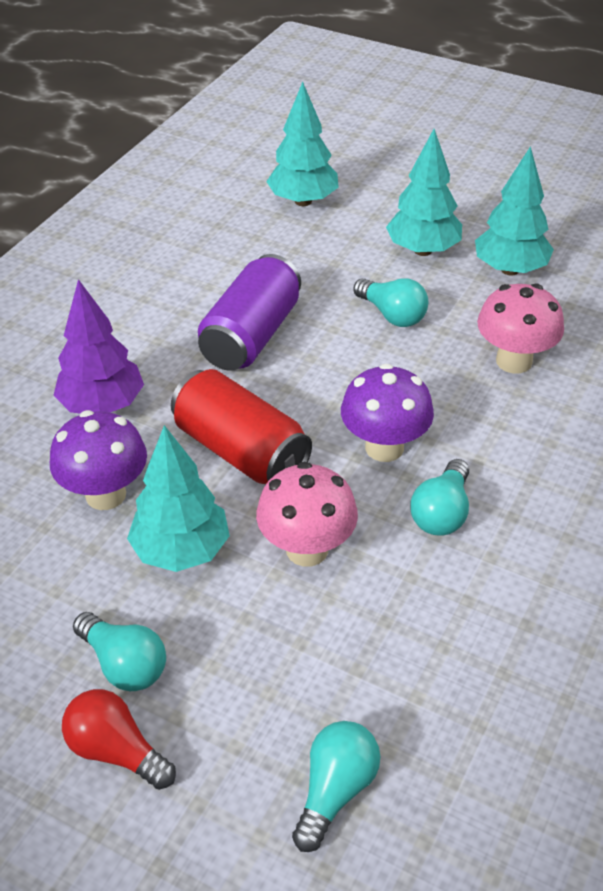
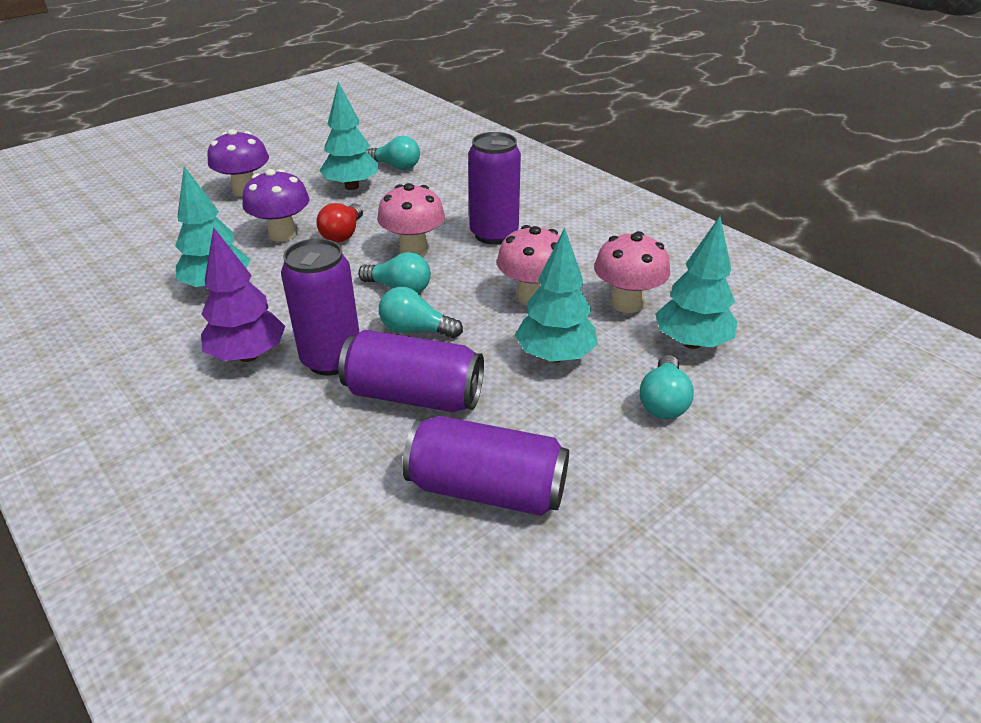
pink mushroom: [256,462,358,567] [477,284,564,373] = 2 -> [377,183,445,256] [497,225,560,305] [594,231,670,313] = 3
purple can: [198,254,301,371] = 1 -> [281,239,360,376] [338,330,484,412] [402,416,569,516] [468,132,521,245] = 4
red can: [171,369,312,484] = 1 -> none = 0

